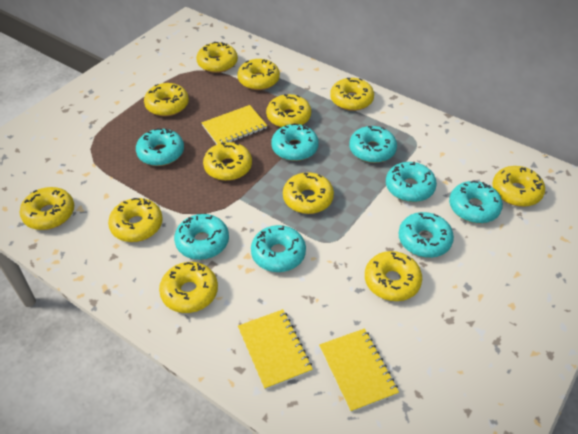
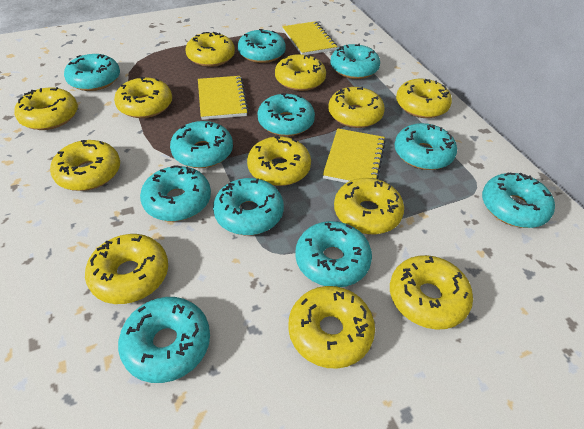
turquoise donut: [136,128,184,166] [174,214,229,260] [251,225,306,272] [271,123,319,161] [349,126,397,163] [386,162,437,202] [398,212,454,258] [449,181,503,223] = 8 -> [64,54,120,91] [118,297,210,383] [140,165,211,221] [170,121,233,168] [213,178,284,235] [238,29,286,63] [258,93,315,136] [295,221,372,287] [330,43,380,79] [395,123,457,170] [482,172,555,228] = 11

